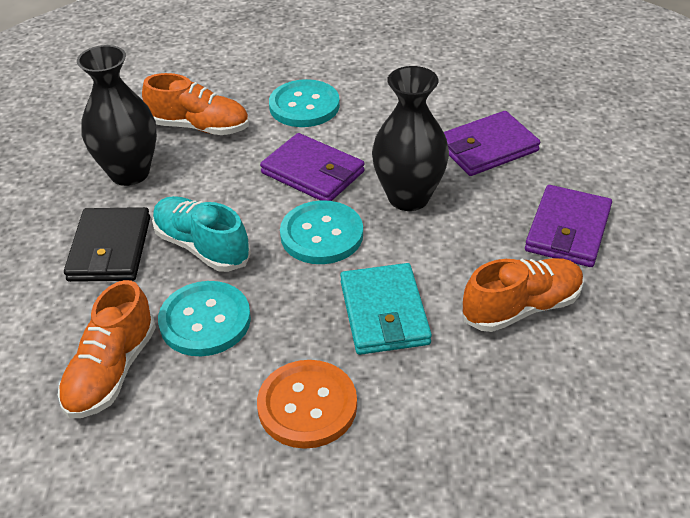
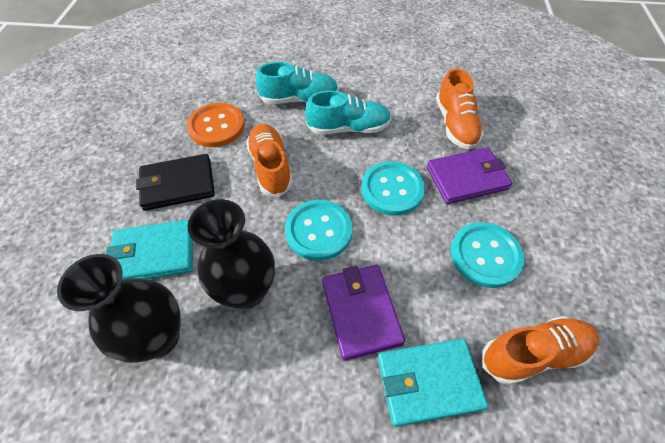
purple wallet: [260,133,365,201] [444,111,540,176] [525,185,612,267] = 3 -> [322,265,405,361] [427,148,512,204] = 2
turquoise shoe: [152,196,251,272] = 1 -> [255,62,339,104] [305,90,391,135] = 2
turquoise wallet: [340,263,432,355] = 1 -> [106,220,193,280] [378,339,488,427] = 2

